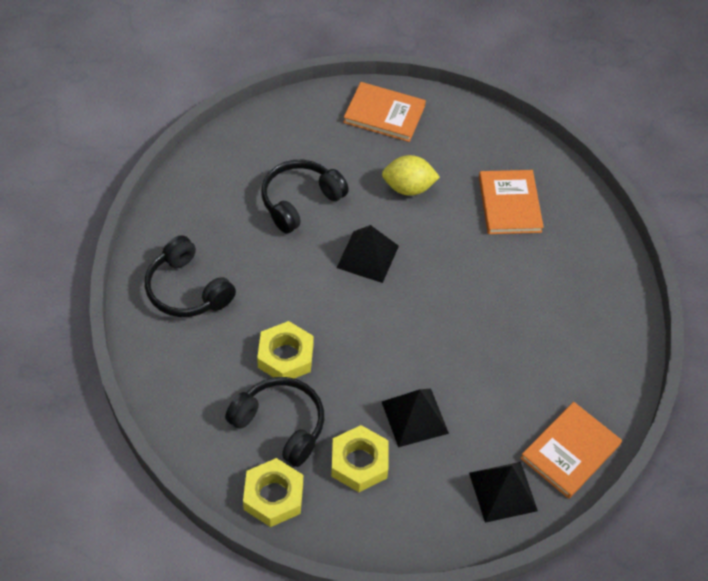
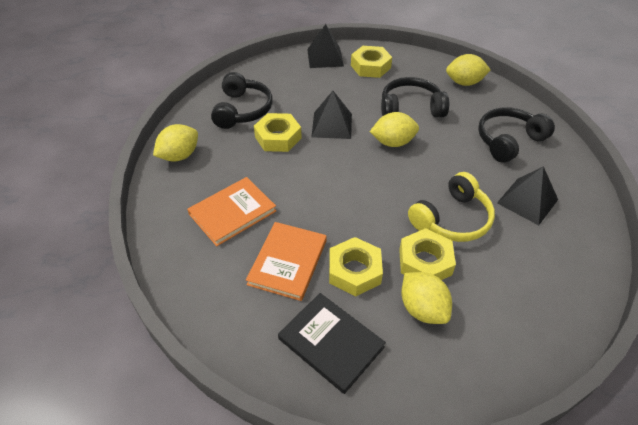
black book: none = 0 -> [278,293,386,394] = 1
orange book: [343,82,426,142] [479,170,544,234] [520,402,622,499] = 3 -> [187,177,276,246] [246,222,327,301] = 2
yellow headphones: none = 0 -> [408,172,495,242] = 1
yellow lemon: [382,155,440,196] = 1 -> [153,124,198,162] [370,112,419,147] [401,272,452,324] [446,54,490,86] = 4
yellow nut: [243,458,303,527] [257,321,314,378] [331,425,389,492] = 3 -> [254,113,301,152] [329,237,383,297] [351,46,392,78] [399,228,456,280] = 4

